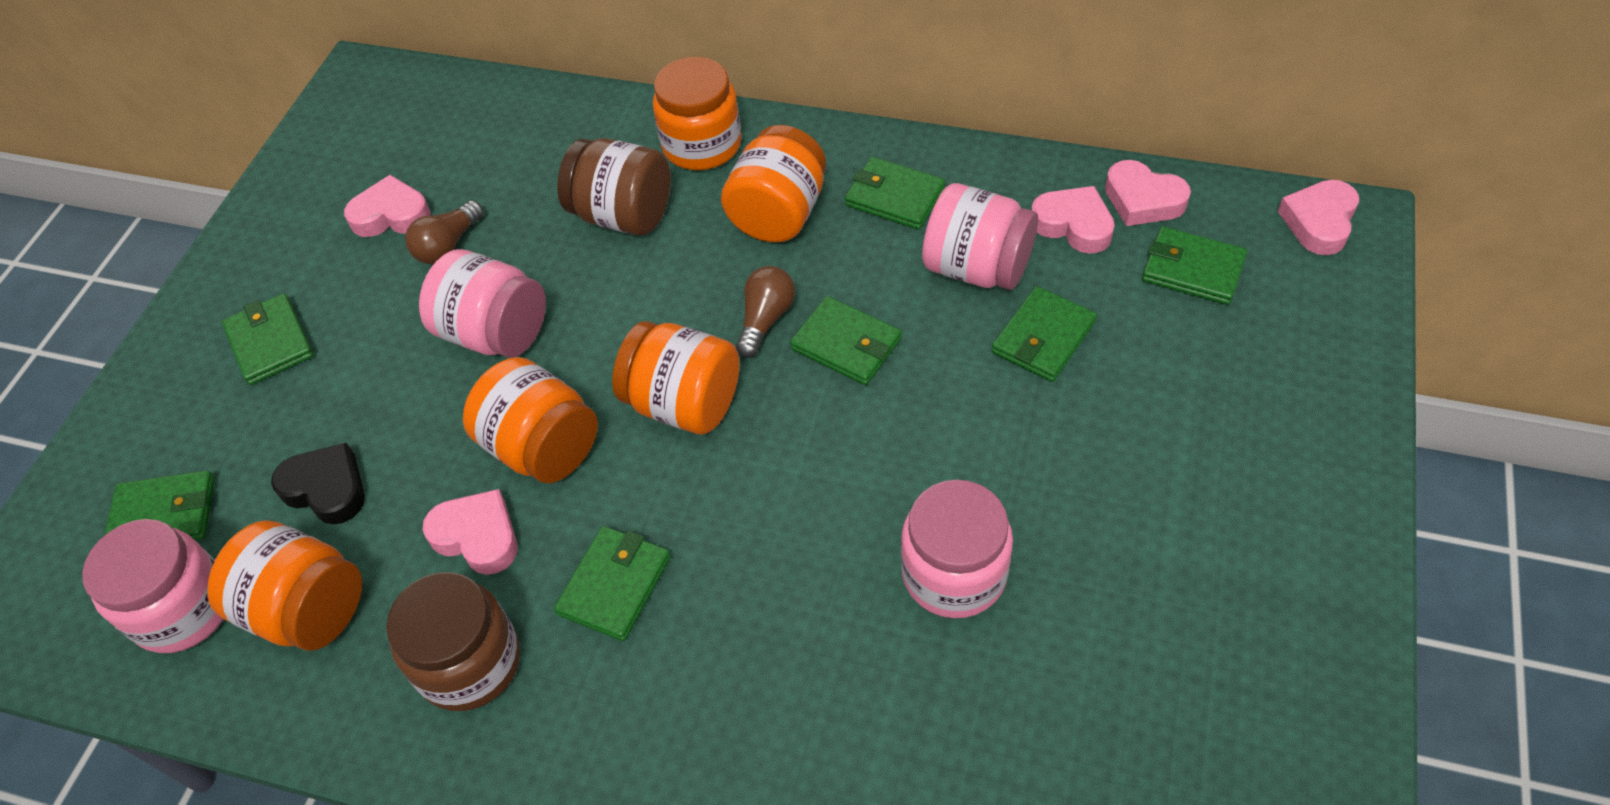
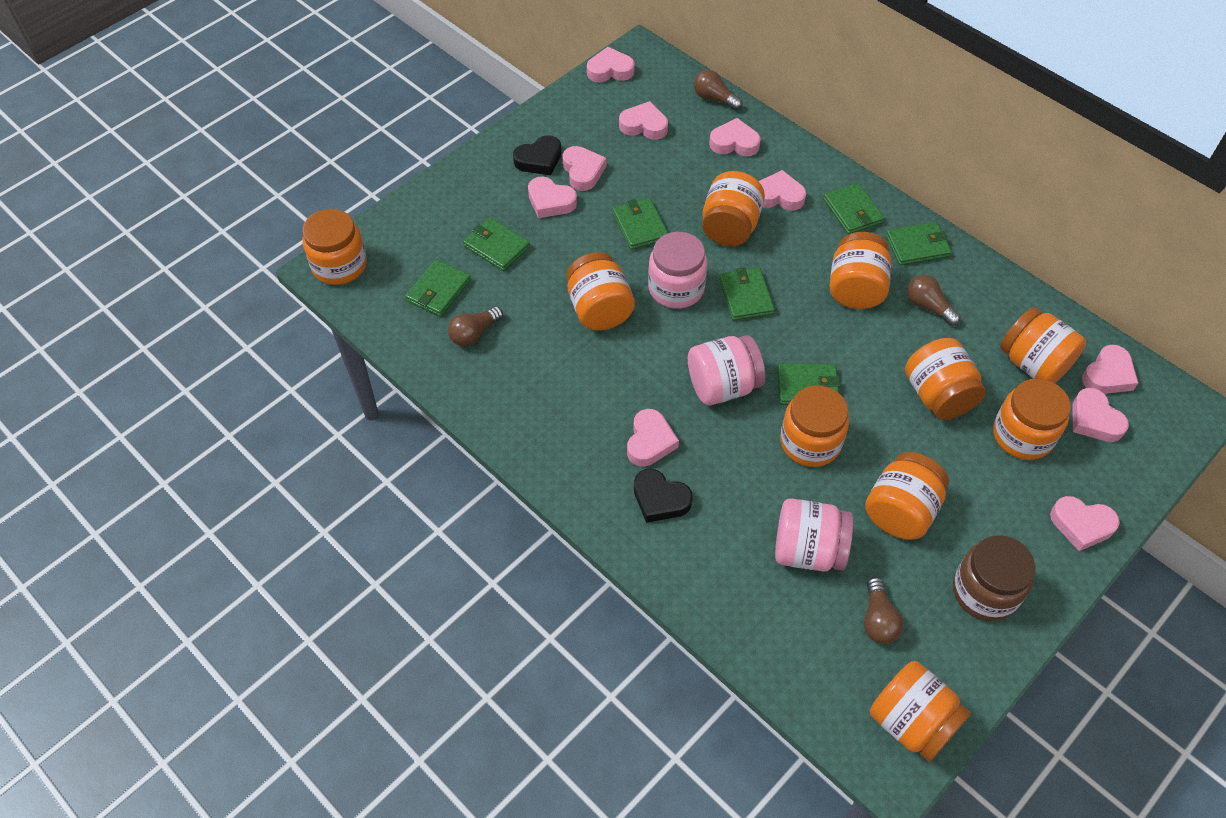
black heart: [271,443,365,525] = 1 -> [513,135,562,175] [634,469,693,523] = 2
brown jar: [386,572,520,711] [557,138,671,236] = 2 -> [953,536,1036,621] = 1
brown light bulb: [405,200,484,264] [736,266,795,358] = 2 -> [448,306,503,347] [694,70,743,110] [864,577,904,644] [907,275,961,326] = 4
orange jar: [207,520,362,651] [463,357,598,483] [612,321,740,434] [653,57,742,170] [721,125,826,242] = 5 -> [302,209,367,285] [566,252,635,331] [702,171,765,246] [780,385,849,467] [829,232,891,309] [865,452,949,540] [870,661,971,762] [905,338,986,420] [993,378,1071,460] [1000,307,1086,383] = 10
pink heart: [344,175,431,237] [422,489,518,575] [1031,186,1115,254] [1105,160,1191,226] [1278,180,1359,255] = 5 -> [528,177,577,218] [562,146,606,191] [587,47,635,82] [619,101,668,140] [627,409,679,467] [709,118,761,156] [759,170,806,211] [1050,496,1120,551] [1072,388,1129,442] [1082,345,1138,394] = 10
pink jar: [82,519,224,653] [419,249,546,358] [901,480,1013,618] [922,183,1038,290] = 4 -> [648,232,707,309] [688,335,765,405] [775,498,853,572] = 3

